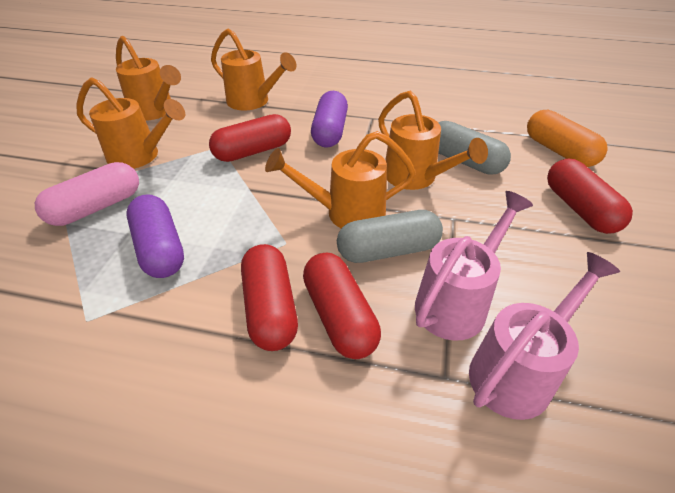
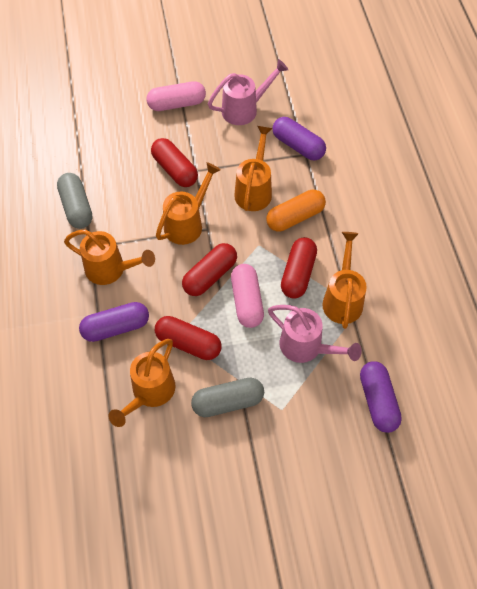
pink capsule: [35,162,139,226] = 1 -> [146,81,206,111] [231,264,264,328] = 2
purple capsule: [126,194,184,278] [311,91,348,148] = 2 -> [79,302,149,342] [272,117,326,160] [360,361,402,433] = 3

